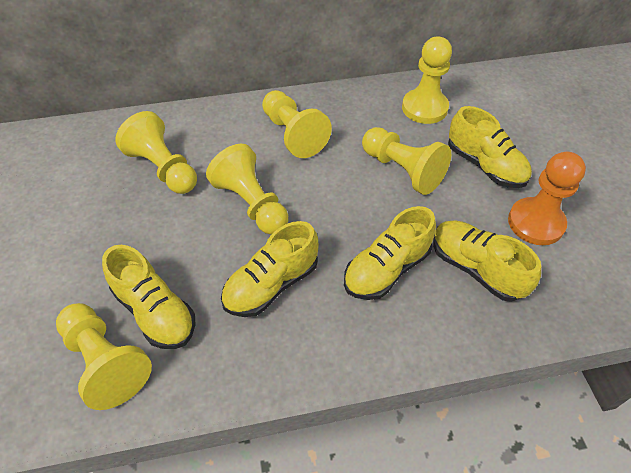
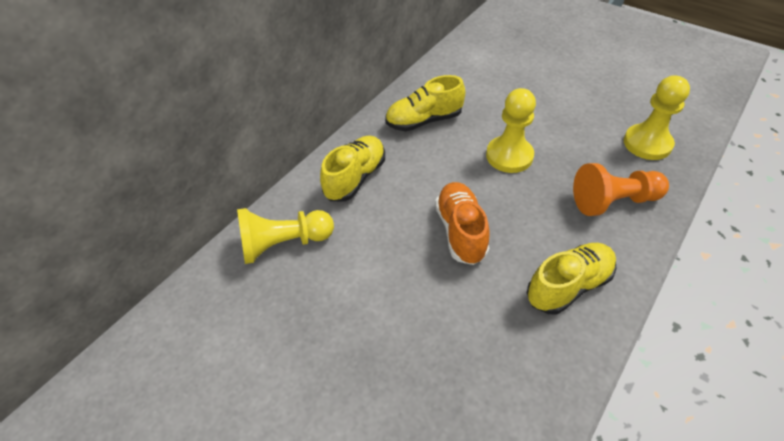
orange shoe: none = 0 -> [435,182,490,265] = 1
yellow pawn: [56,303,152,410] [115,111,197,194] [206,144,288,235] [262,90,332,158] [362,127,451,195] [402,37,452,124] = 6 -> [237,208,334,264] [486,88,536,173] [624,75,690,160] = 3
yellow shoe: [102,245,195,349] [221,221,319,317] [344,206,436,300] [433,220,541,302] [448,106,532,188] = 5 -> [320,136,385,202] [385,75,465,131] [527,243,616,315] = 3

